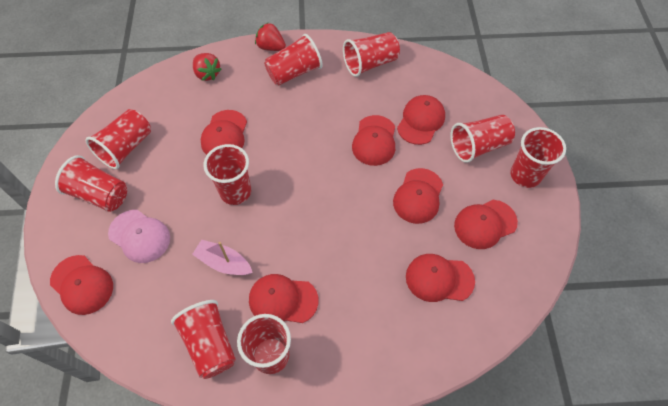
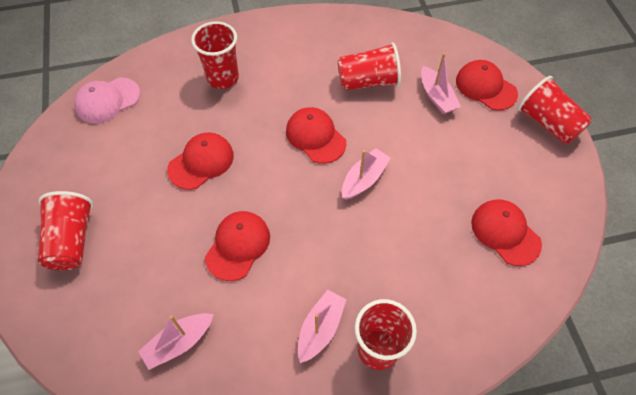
pink boat: [192,240,253,275] = 1 -> [138,313,214,370] [298,290,347,363] [342,148,391,200] [421,53,461,114] = 4
red cap: [50,255,113,315] [201,110,247,155] [249,274,318,323] [352,115,395,166] [393,168,443,224] [397,95,445,145] [406,254,475,302] [454,200,518,249] = 8 -> [167,132,234,190] [205,211,270,281] [286,107,346,164] [456,60,518,111] [471,199,542,266] = 5
red cup: [55,155,127,212] [86,109,151,169] [171,300,236,379] [204,144,251,205] [237,314,291,374] [264,34,323,85] [343,32,400,77] [450,115,515,163] [510,127,566,188] = 9 -> [38,191,93,270] [191,21,239,89] [338,42,401,90] [355,299,417,370] [518,76,591,144] = 5
red strawberry: [193,53,222,81] [255,22,286,51] = 2 -> none = 0

